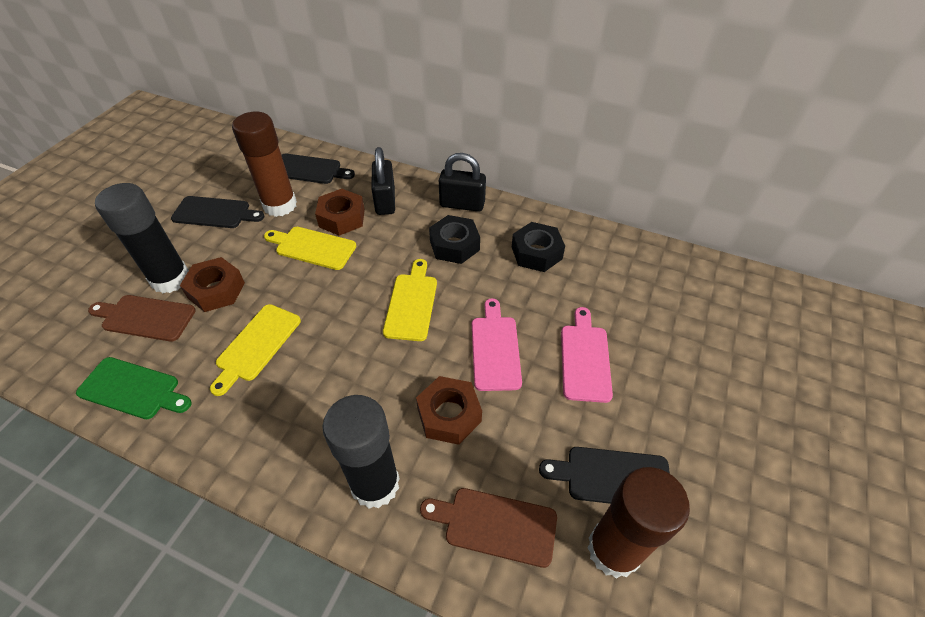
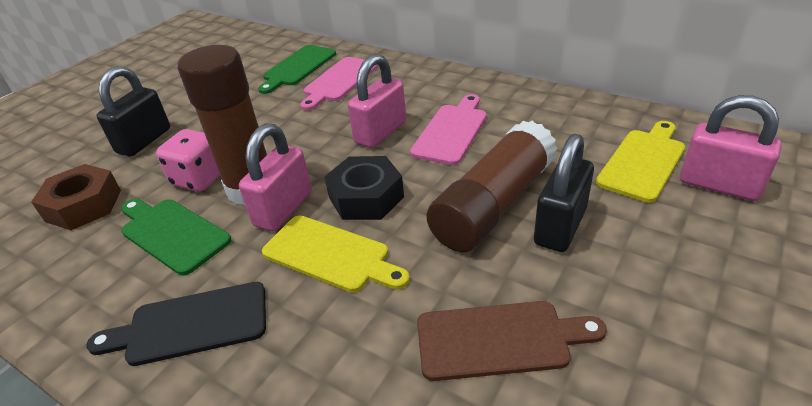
black cutting board: [171,196,264,228] [282,153,355,184] [539,447,670,504] = 3 -> [87,282,266,366] = 1
black glue stick: [95,183,189,294] [323,395,400,508] = 2 -> none = 0
black nut: [429,215,480,264] [512,222,565,272] = 2 -> [325,156,404,220] = 1
brown cutting board: [88,295,196,341] [420,488,557,568] = 2 -> [417,301,607,381] = 1
brown nut: [180,257,245,312] [315,189,365,236] [416,376,482,445] = 3 -> [31,164,121,230] = 1
green cutting board: [76,357,192,419] = 1 -> [121,199,231,275] [258,45,336,94] = 2
pink dice: none = 0 -> [156,129,220,192] = 1
pink padlock: none = 0 -> [239,123,312,231] [348,54,406,148] [680,95,782,201] = 3
yellow cutting board: [210,304,301,396] [264,227,356,270] [383,259,437,341] = 3 -> [262,216,410,293] [596,121,685,203] = 2

